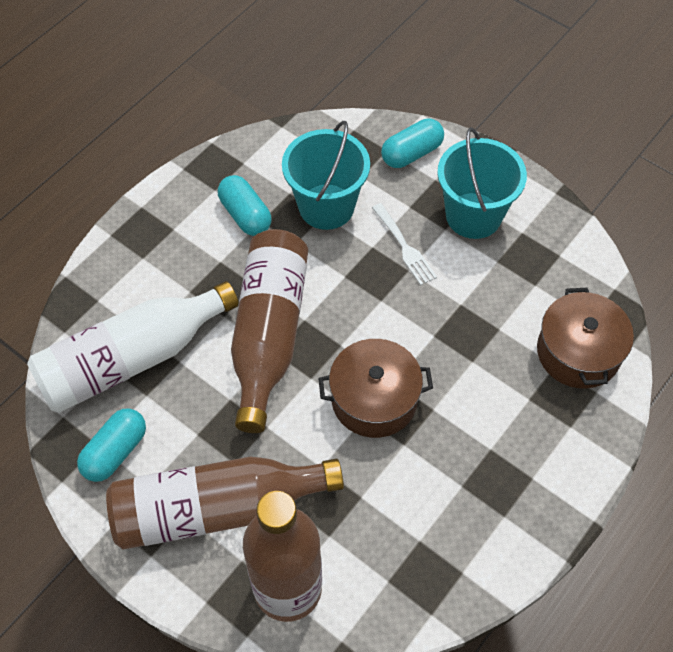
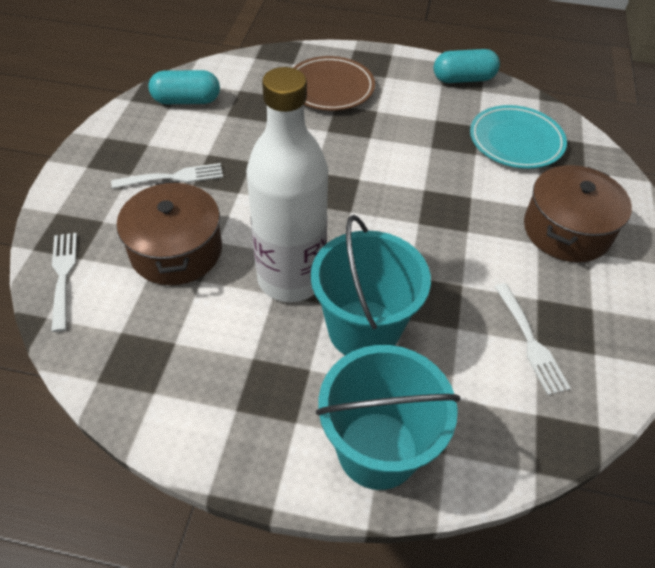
brown bottle: [106,457,344,550] [231,229,308,433] [243,491,322,622] = 3 -> none = 0
brown plate: none = 0 -> [293,56,375,111] = 1
turquoise capsule: [77,408,146,482] [218,175,272,236] [381,119,444,168] = 3 -> [149,70,220,104] [434,49,500,83] = 2
turquoise plate: none = 0 -> [470,105,567,169] = 1
white fork: [372,203,437,285] = 1 -> [51,233,77,332] [111,163,223,189] [495,283,571,395] = 3

